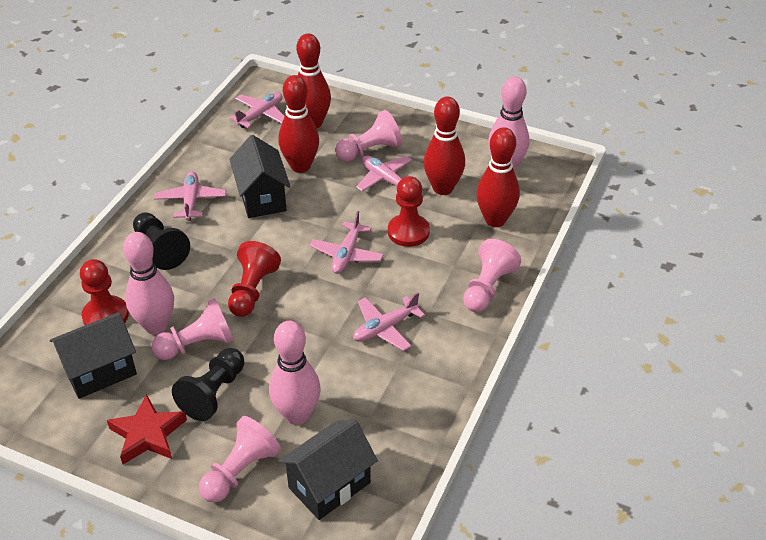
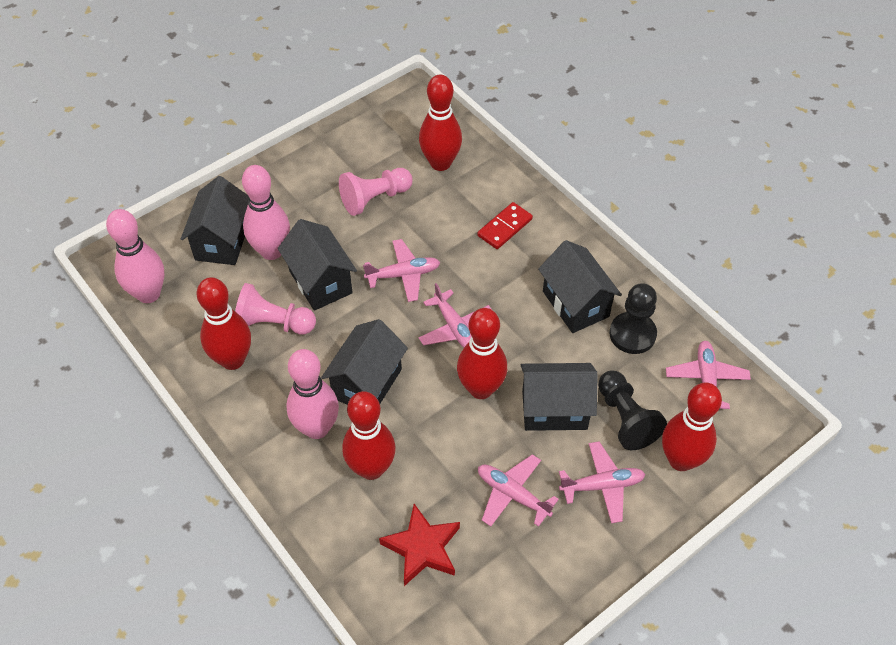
black house: [50,312,137,399] [229,135,290,218] [278,420,378,520] = 3 -> [181,176,249,265] [278,219,357,311] [321,319,408,405] [521,363,598,431] [538,240,622,333] = 5
pink pawn: [151,298,234,360] [199,416,281,503] [335,110,402,162] [463,239,521,312] = 4 -> [235,283,316,334] [339,168,413,216] = 2
red bowling pin: [278,75,319,173] [296,33,331,129] [424,96,465,195] [476,127,520,227] = 4 -> [197,277,251,370] [342,391,396,480] [419,75,462,171] [457,308,507,399] [662,382,722,471] = 5
red domino: none = 0 -> [478,202,533,249] = 1
red pawn: [80,259,129,325] [228,241,281,317] [388,176,430,247] = 3 -> none = 0

